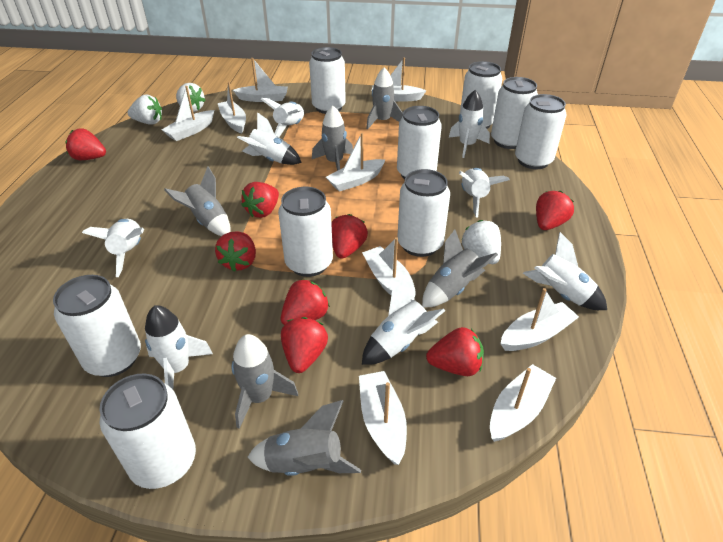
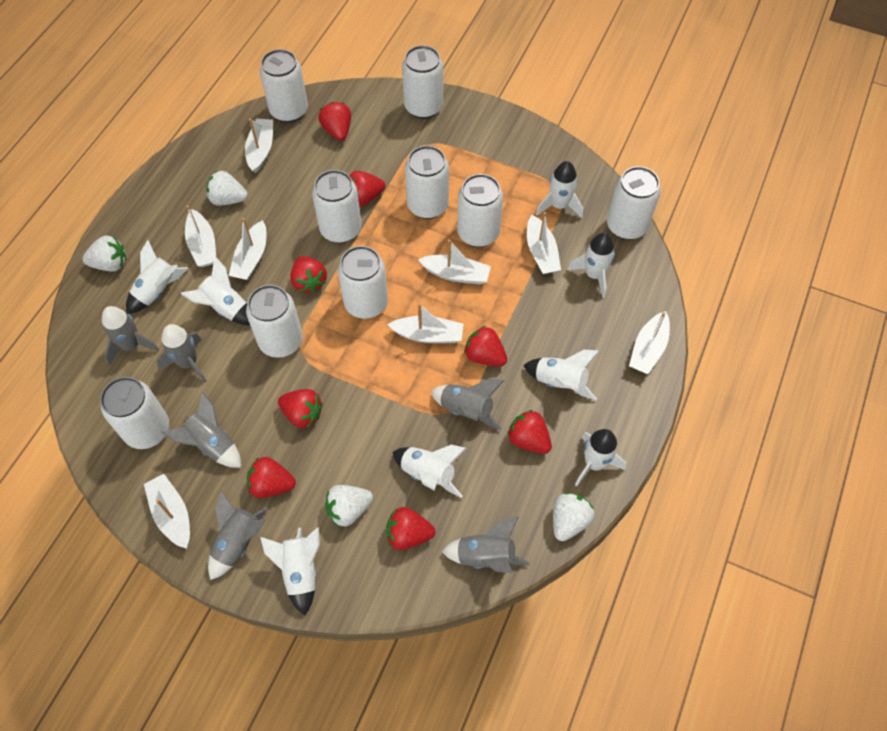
white boat: [162,86,214,141] [218,82,246,134] [233,58,288,102] [326,133,385,192] [359,371,407,465] [362,237,416,301] [371,57,426,102] [490,364,556,442] [500,288,579,351] = 9 -> [144,474,190,549] [185,205,216,267] [228,218,266,280] [245,118,273,173] [387,303,464,343] [418,239,491,284] [527,212,561,274] [629,311,670,374] = 8
white strawberry: [128,95,162,125] [176,83,206,112] [461,220,501,264] = 3 -> [82,235,126,272] [207,171,248,206] [325,485,373,526] [553,492,595,541] = 4

